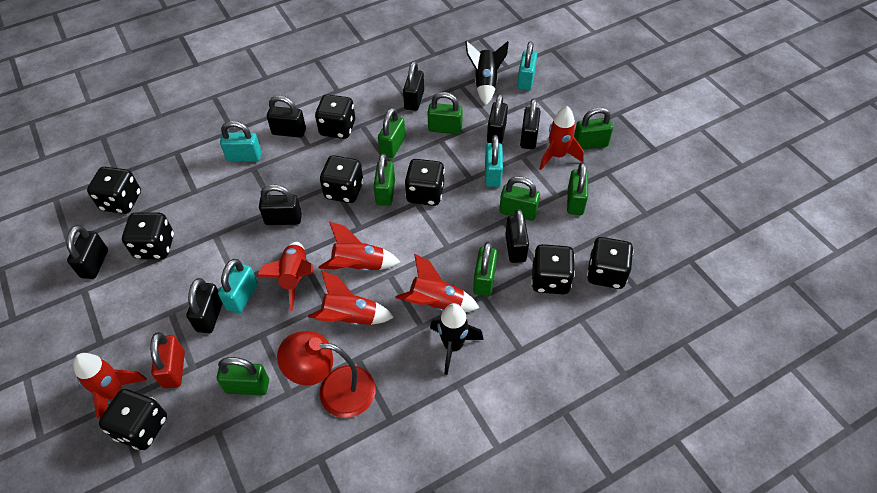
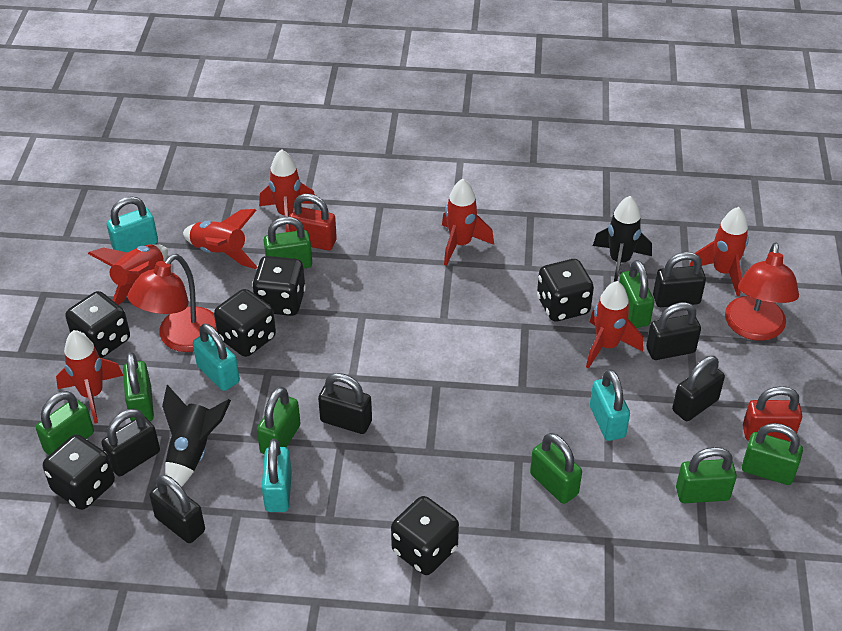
black dice: [87,167,141,214] [99,389,167,450] [122,213,174,259] [315,94,355,139] [320,155,364,203] [404,159,445,206] [531,244,575,295] [587,237,634,289] = 8 -> [43,434,115,510] [65,291,130,358] [214,289,276,357] [252,256,306,316] [391,496,459,575] [537,259,594,321] = 6
black padlock: [66,225,108,279] [186,278,223,333] [259,184,302,225] [267,95,306,138] [403,61,424,111] [487,94,508,144] [505,209,529,263] [520,98,540,149] = 8 -> [101,409,160,476] [149,475,205,543] [318,373,372,434] [646,302,701,360] [653,252,706,307] [672,356,725,421] = 6
red lamp: [277,331,376,418] = 1 -> [128,254,217,352] [725,242,799,341] = 2
red padlock: [150,332,185,389] = 1 -> [289,194,337,250] [743,386,802,441] = 2
red rocket: [73,353,147,420] [257,242,313,311] [308,271,394,325] [319,221,400,271] [395,254,479,312] [539,106,584,170] = 6 -> [56,330,123,423] [88,244,168,305] [183,209,257,269] [259,149,315,232] [442,179,494,266] [586,281,643,369] [689,207,749,296] = 7

